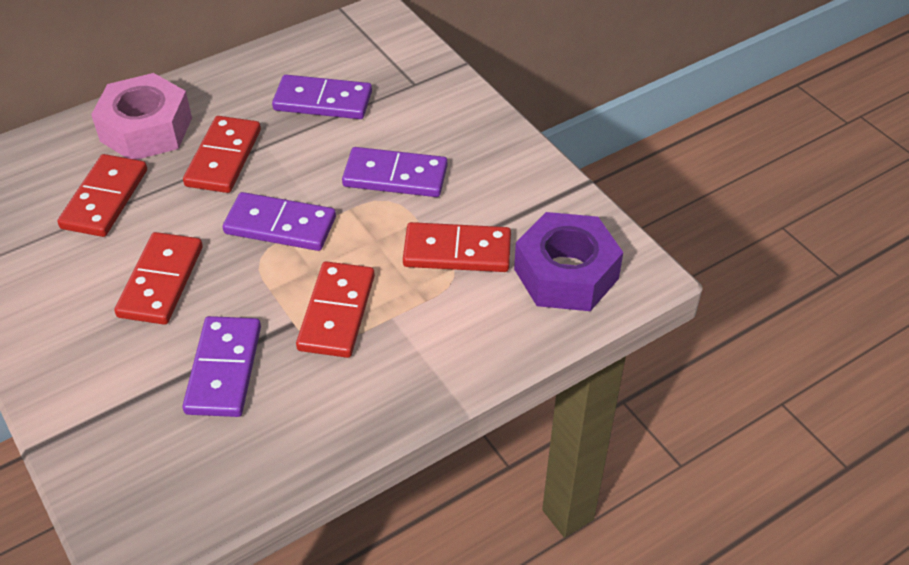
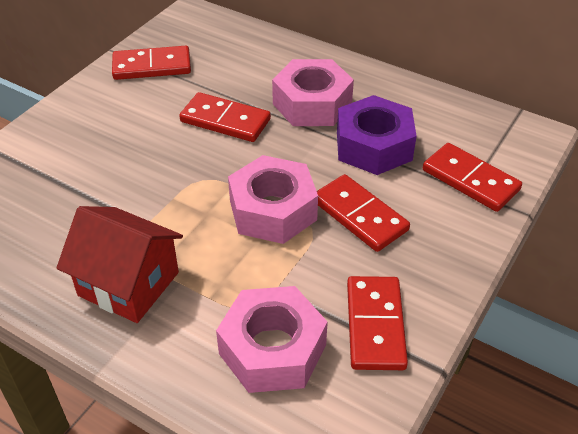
pink nut: [91,73,192,160] = 1 -> [216,286,328,393] [228,155,318,244] [272,59,354,126] = 3
purple domino: [182,316,261,417] [223,192,336,251] [272,75,372,119] [342,147,448,197] = 4 -> none = 0
red house: none = 0 -> [56,206,183,323] = 1

